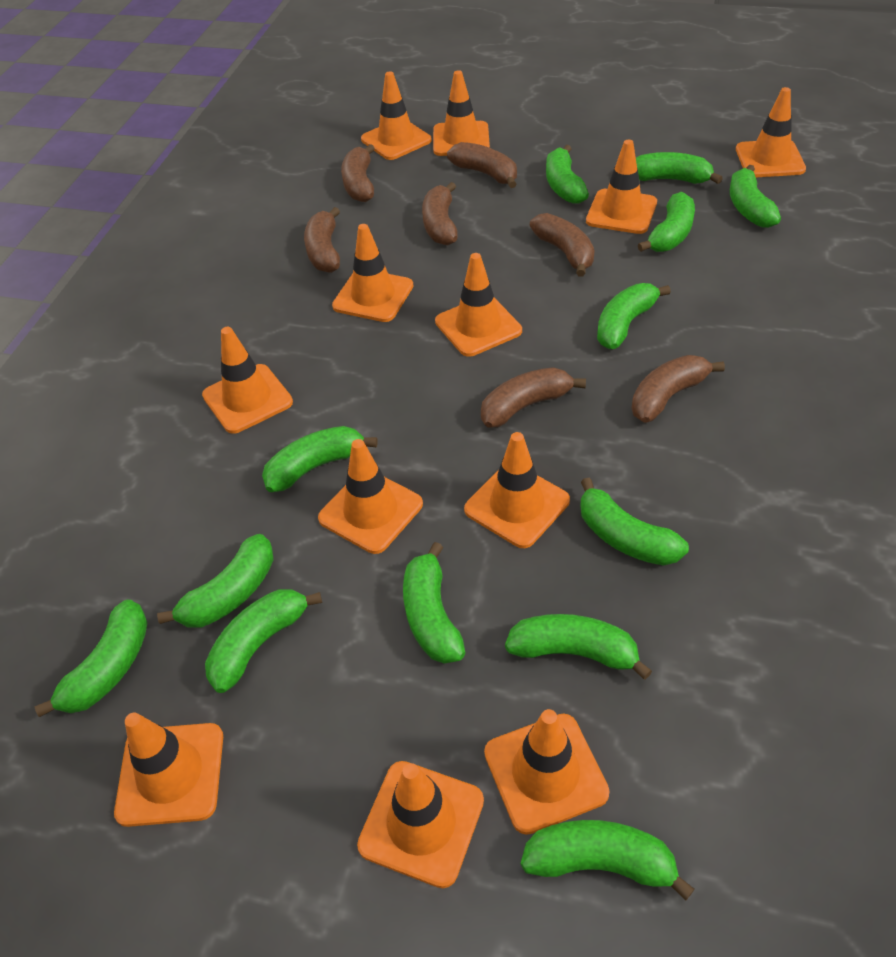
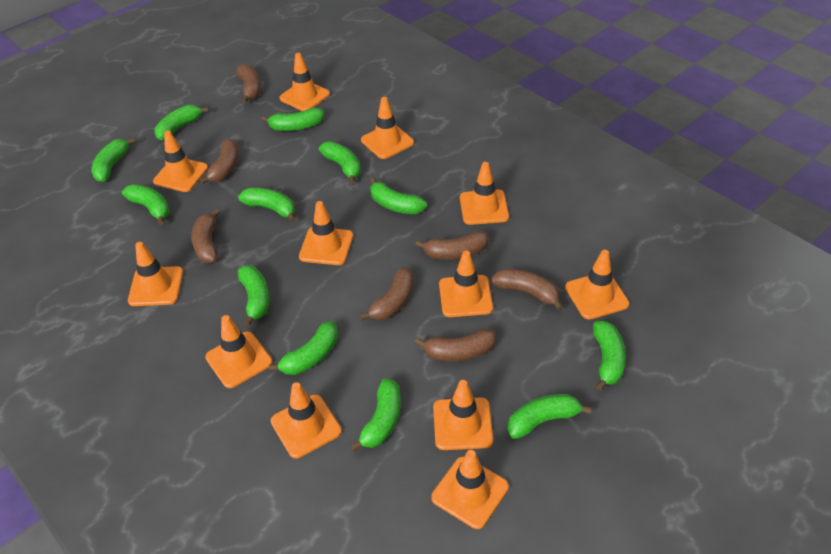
green banana: [34,599,148,717] [157,534,274,628] [205,589,322,693] [262,426,377,492] [403,542,465,664] [505,614,652,680] [521,820,695,901] [546,145,589,204] [580,478,689,566] [597,283,671,349] [636,152,723,184] [638,192,695,252] [730,165,781,228] = 13 -> [91,137,135,182] [122,184,170,225] [154,104,208,141] [238,188,296,222] [238,266,269,327] [262,108,324,131] [269,321,338,375] [319,142,361,184] [350,378,401,452] [370,178,427,214] [507,394,592,439] [593,321,626,391] = 12

